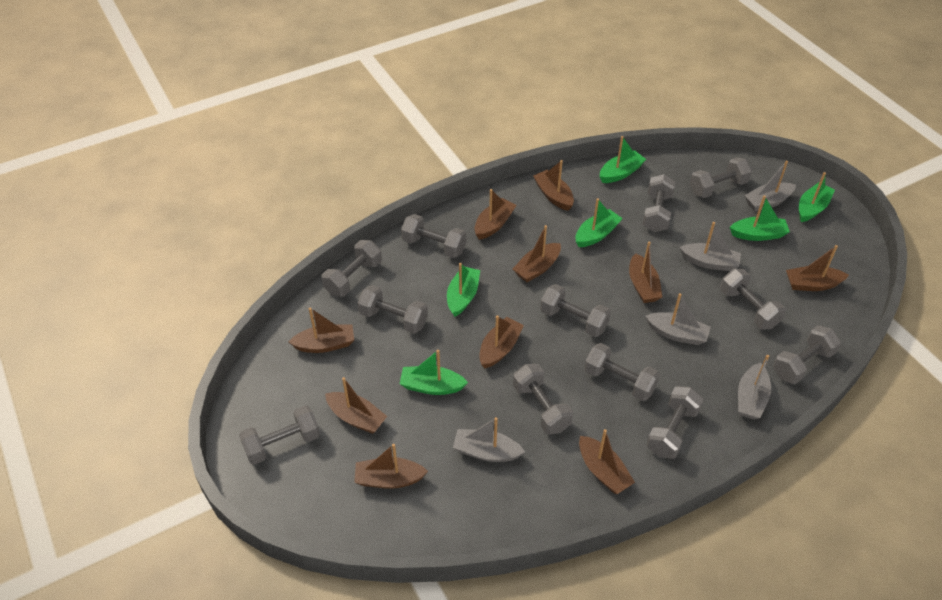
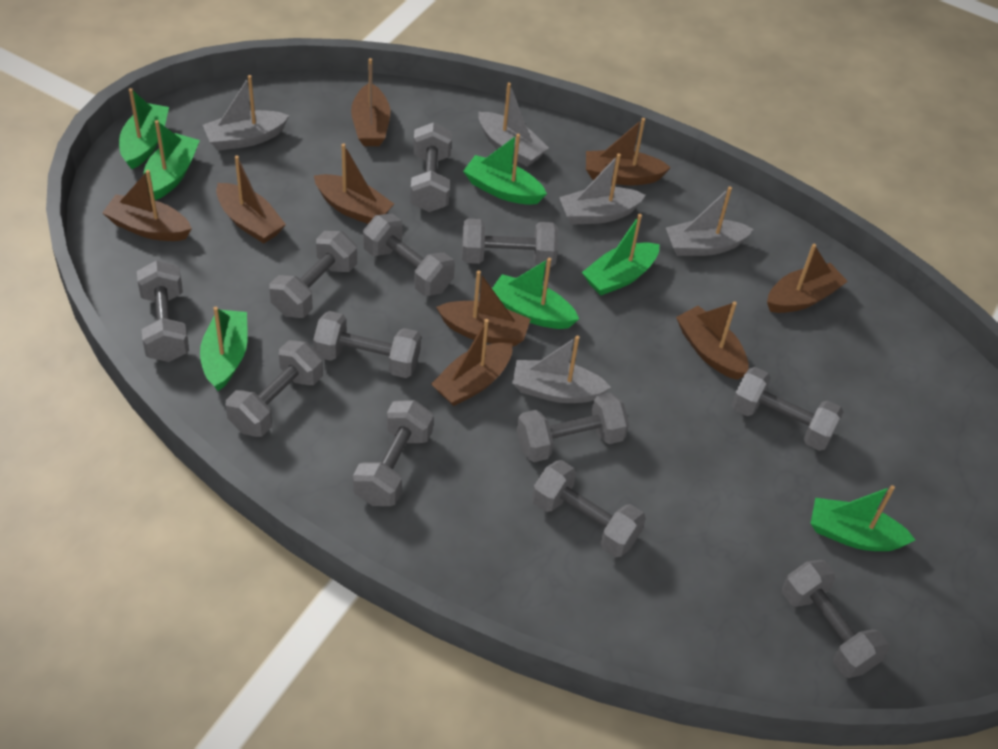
brown boat: [288,308,354,353] [325,377,387,434] [354,444,428,489] [474,189,516,240] [479,315,524,368] [513,225,561,282] [533,160,574,211] [579,429,635,494] [629,241,662,303] [786,245,849,291] = 10 -> [102,170,192,241] [216,155,286,244] [314,143,394,224] [351,58,390,146] [431,319,512,406] [436,270,531,346] [586,118,671,185] [676,301,749,380] [767,244,848,313] = 9
green boat: [399,350,468,395] [447,263,480,317] [575,198,623,247] [599,136,646,183] [730,195,790,241] [799,172,835,222] = 6 -> [119,88,169,169] [143,120,200,200] [200,307,248,391] [463,134,547,205] [492,258,579,329] [582,214,660,296] [811,485,915,551] = 7

